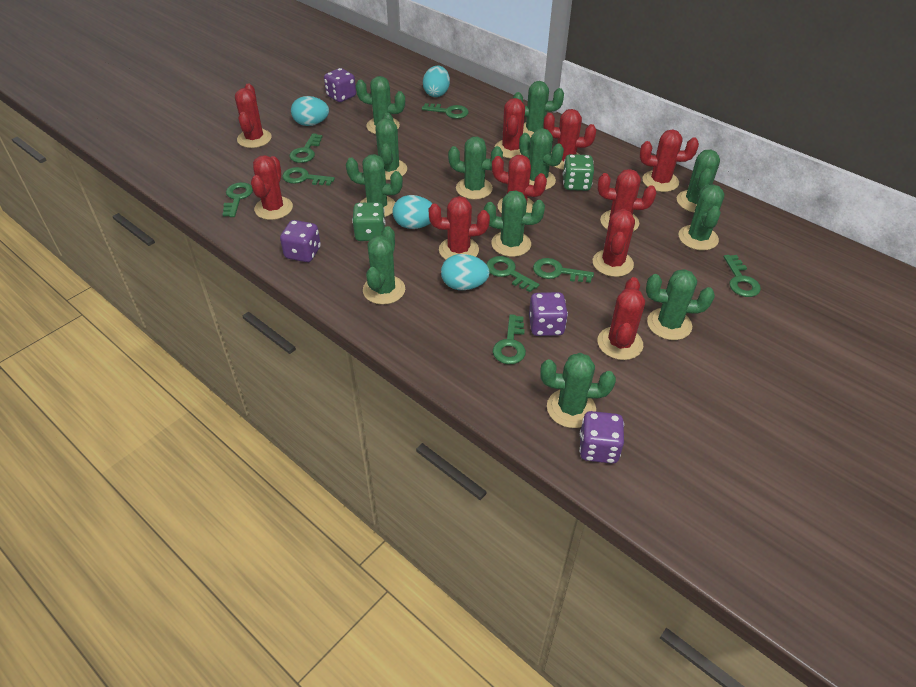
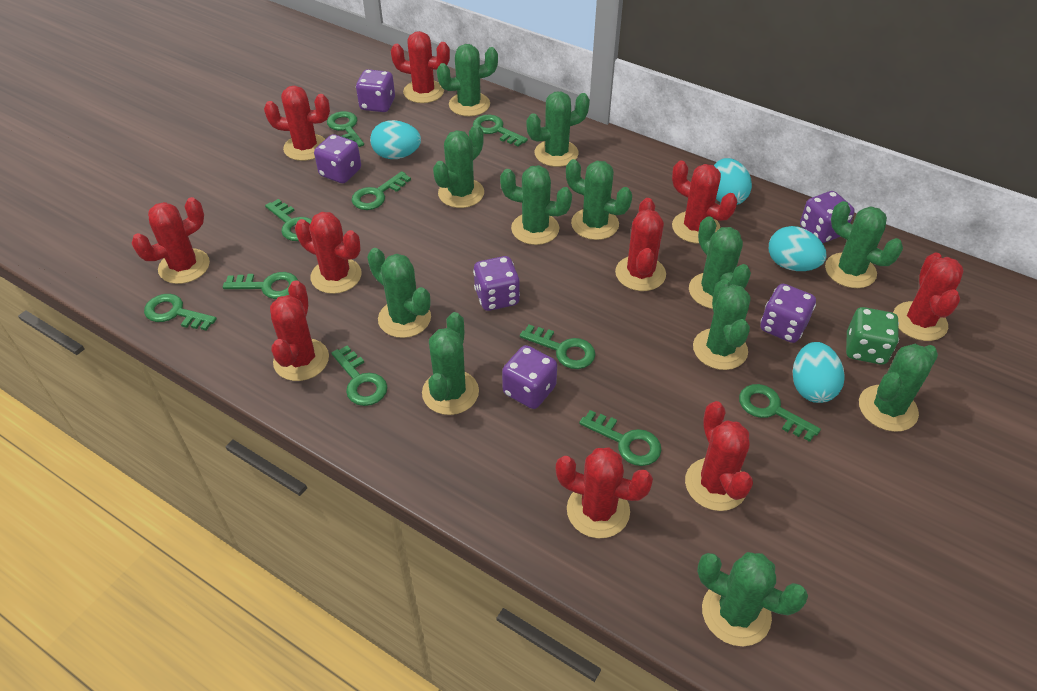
green dice: [352,202,386,241] [563,154,594,191] = 2 -> [846,307,899,365] = 1
green key: [222,182,253,217] [282,167,335,186] [289,133,323,163] [422,103,469,119] [487,256,539,292] [493,314,526,364] [533,258,594,283] [724,255,761,297] = 8 -> [144,294,217,330] [223,272,298,299] [265,199,312,241] [327,111,364,147] [331,345,387,406] [351,171,411,210] [473,115,528,147] [520,324,595,369] [579,410,661,466] [739,384,821,442] = 10
purple dice: [280,220,321,262] [324,68,356,102] [529,292,568,336] [579,411,624,464] = 4 -> [314,134,361,183] [356,69,395,112] [473,256,520,311] [502,345,557,409] [760,284,816,343] [800,191,855,243] = 6

